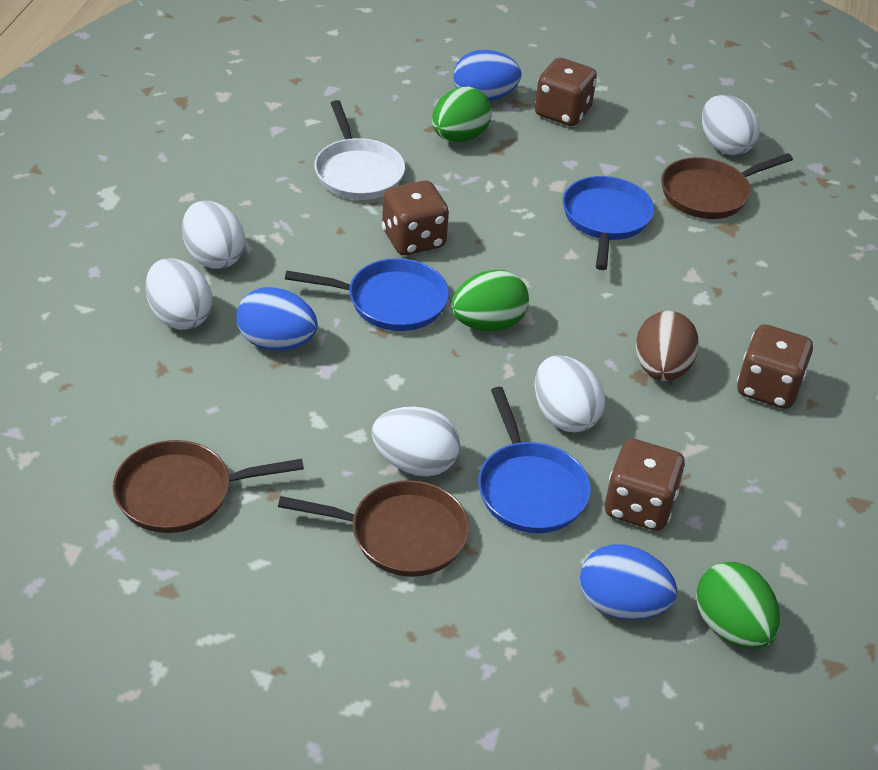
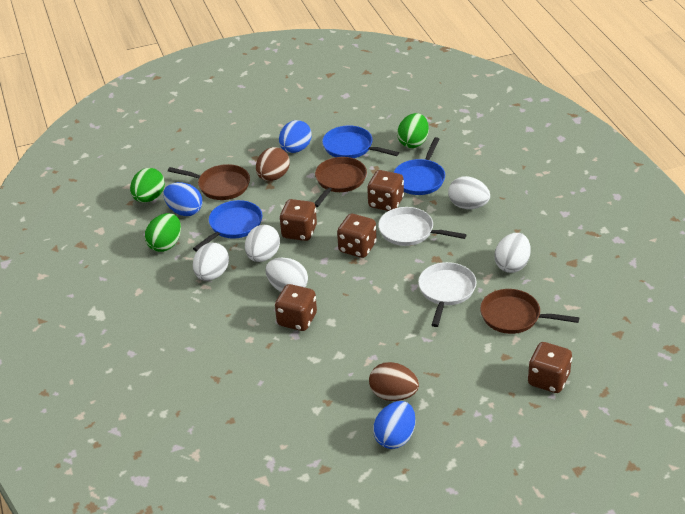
brown dice: [382,180,449,255] [535,58,597,126] [605,439,686,531] [737,324,813,409] = 4 -> [275,284,317,331] [279,199,317,241] [337,214,377,258] [367,170,404,211] [528,342,572,393] = 5
brown egg: [636,311,699,381] = 1 -> [256,147,290,181] [369,362,419,401] = 2
white pan: [314,100,405,200] = 1 -> [378,207,467,246] [418,262,477,327] = 2

